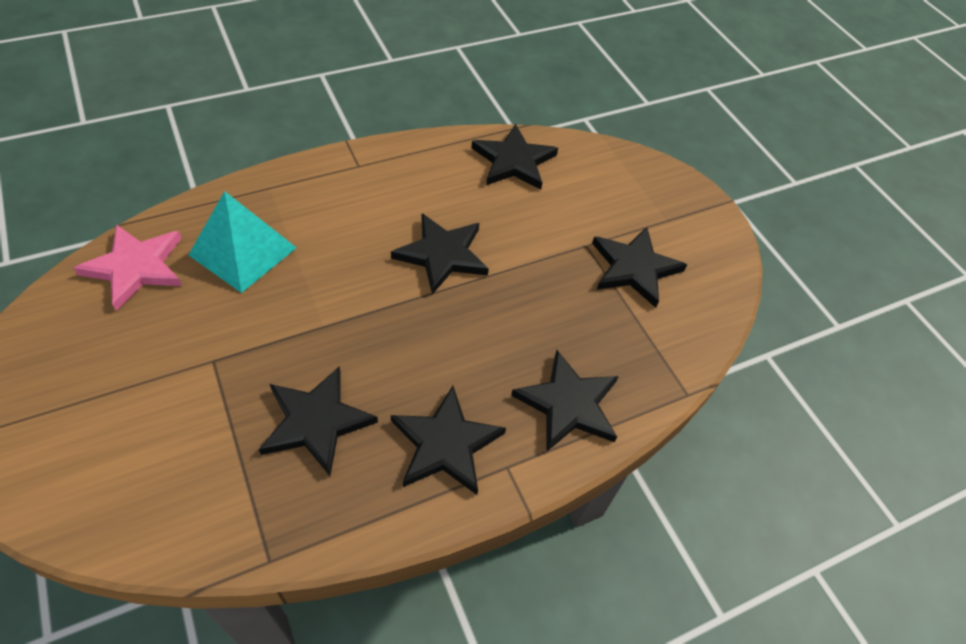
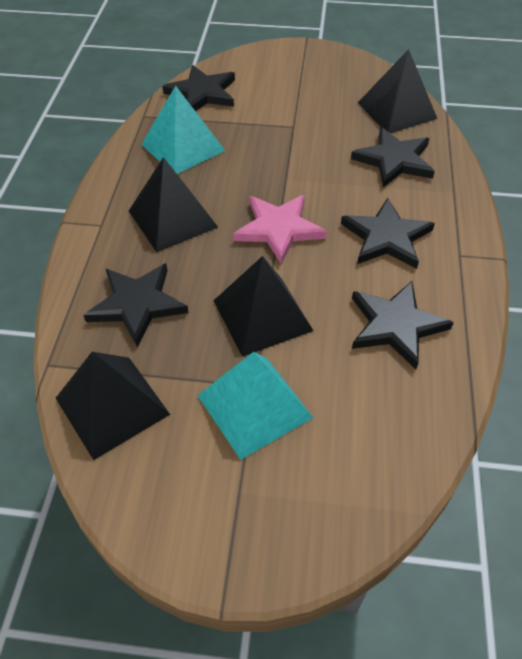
black pyramid: none = 0 -> [56,352,170,460] [129,157,218,252] [213,256,314,357] [358,49,437,133] = 4
black star: [259,366,378,476] [391,213,489,295] [391,386,506,495] [471,124,558,190] [511,350,619,451] [592,227,687,308] = 6 -> [83,263,189,347] [162,65,235,111] [341,198,435,269] [351,127,435,187] [352,281,454,369] = 5
turquoise pyramid: [189,191,297,293] = 1 -> [141,86,225,174] [197,352,313,460] = 2

